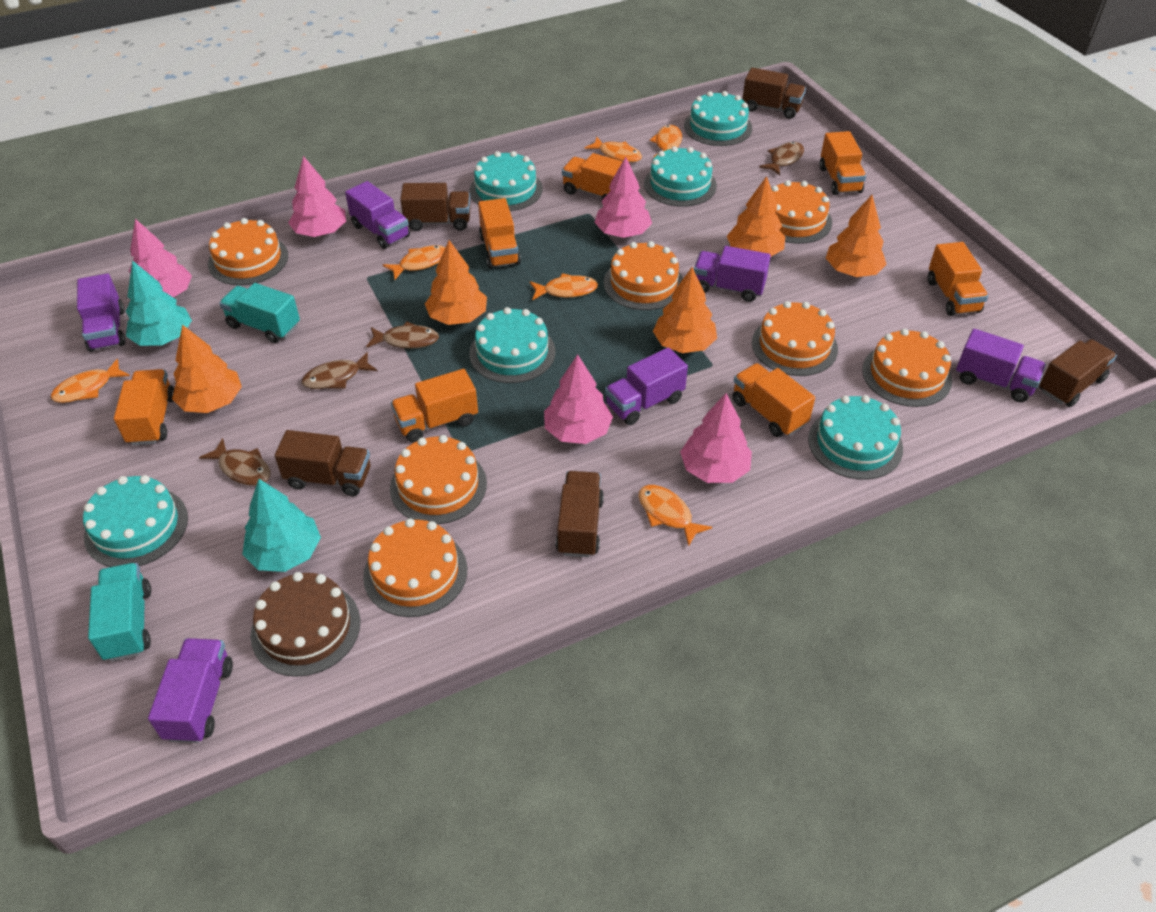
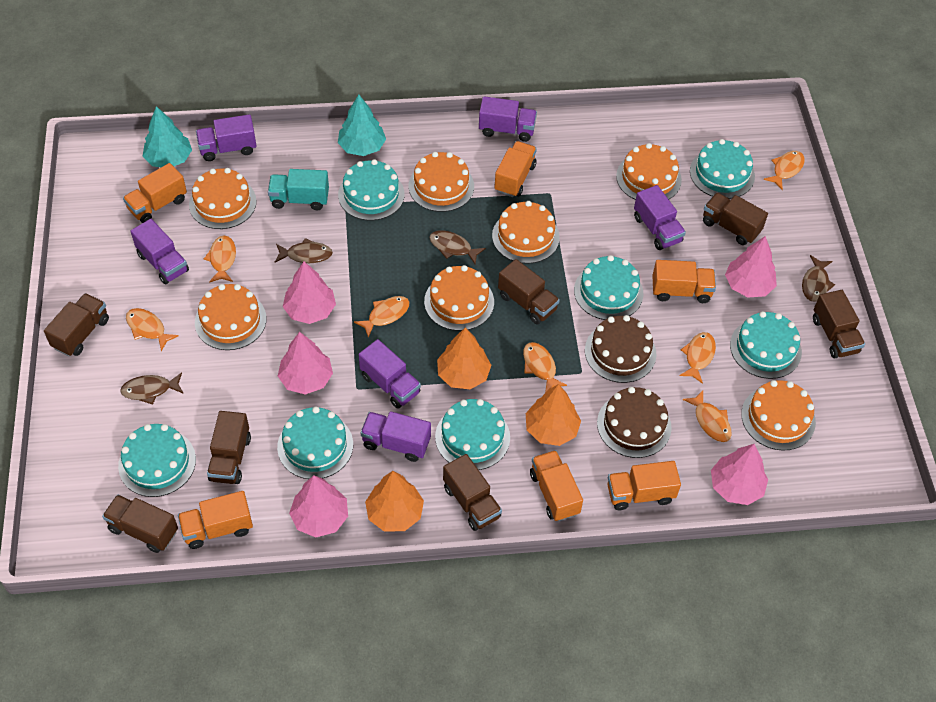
brown cake: [250,572,360,677] = 1 -> [585,315,657,383] [597,387,672,458] = 2
brown truck: [275,430,370,496] [400,183,471,231] [556,471,604,557] [742,68,806,119] [1039,339,1117,407] = 5 -> [44,293,109,356] [102,495,178,553] [207,411,251,484] [443,454,502,531] [498,259,560,324] [703,192,768,245] [813,290,865,358] = 7
orange fish: [51,359,130,403] [383,245,445,280] [530,273,598,300] [585,137,642,162] [638,485,712,546] [649,125,682,158] = 6 -> [126,308,179,351] [204,236,236,283] [354,296,409,338] [523,342,567,393] [679,332,716,384] [683,390,732,442] [763,151,805,190] = 7
orange tree: [172,325,242,413] [425,240,487,325] [653,267,717,353] [727,176,785,256] [826,195,887,277] = 5 -> [365,471,424,532] [437,327,491,389] [526,384,581,446] = 3
orange truck: [114,369,174,445] [391,369,478,443] [478,198,521,269] [562,153,630,200] [732,363,815,437] [819,131,866,195] [928,242,988,316] = 7 -> [123,163,187,223] [178,491,253,549] [494,141,537,197] [530,450,583,522] [607,461,681,510] [652,260,716,303] = 6
turquoise cake: [83,475,188,567] [469,307,555,383] [470,151,543,211] [644,146,717,207] [684,91,752,146] [808,395,903,480] = 6 -> [118,424,196,497] [277,407,353,479] [338,159,404,220] [435,399,510,470] [574,255,643,320] [690,139,755,199] [730,311,802,379] = 7
turquoise truck: [88,563,151,661] [219,283,300,343] = 2 -> [268,169,329,210] = 1

